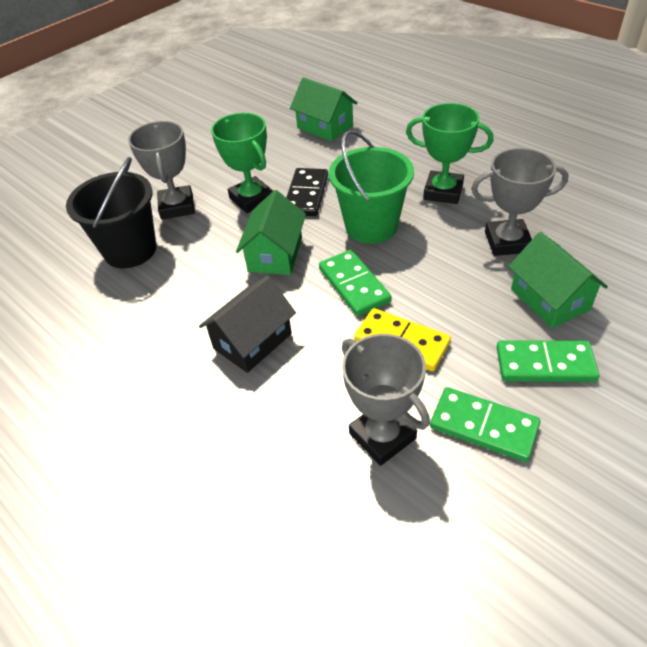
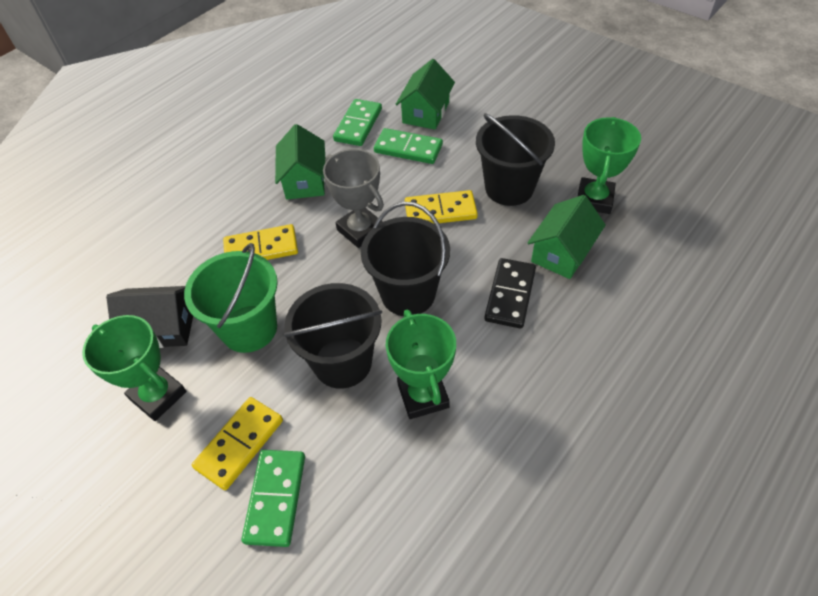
black bucket: [66,157,156,268] = 1 -> [283,283,382,389] [361,202,450,316] [476,113,555,206] = 3
green trophy: [211,113,273,213] [406,103,493,204] = 2 -> [82,315,187,421] [386,310,456,419] [578,117,641,214] = 3
grey trophy: [128,121,195,220] [342,334,430,466] [471,148,568,256] = 3 -> [323,149,384,248] = 1
yellow domino: [354,308,451,371] = 1 -> [192,397,283,490] [223,224,298,260] [405,190,478,224] = 3

